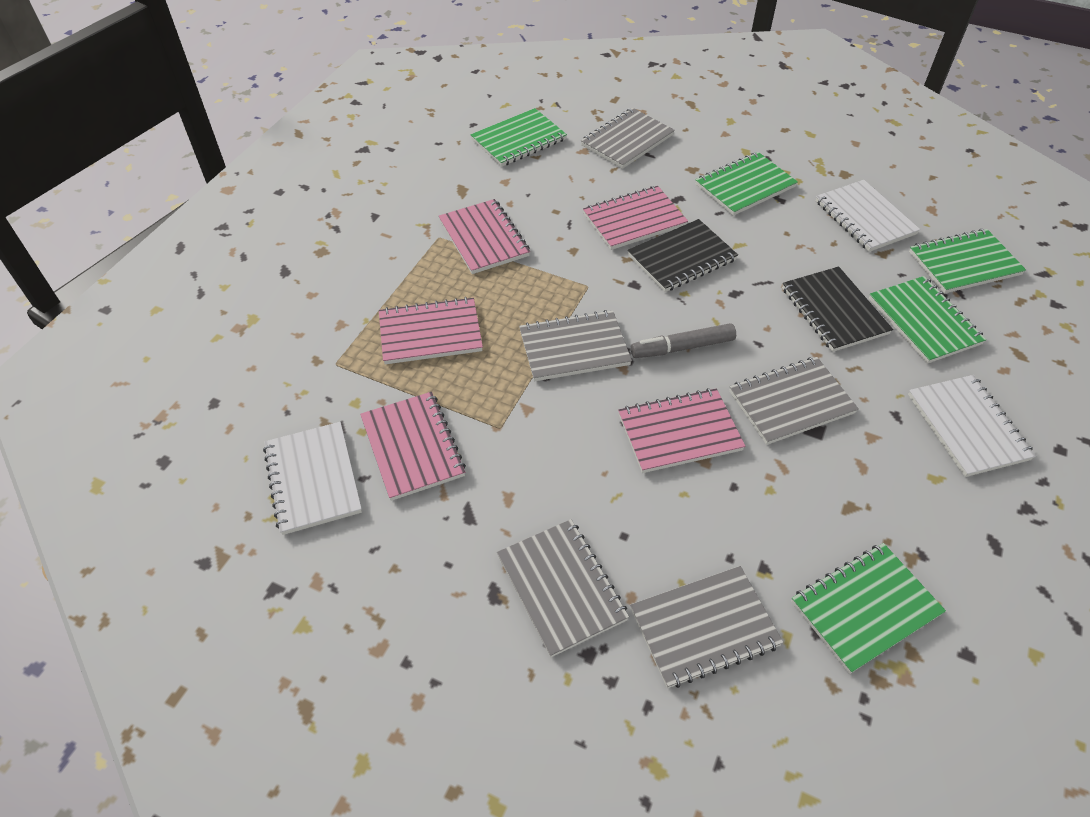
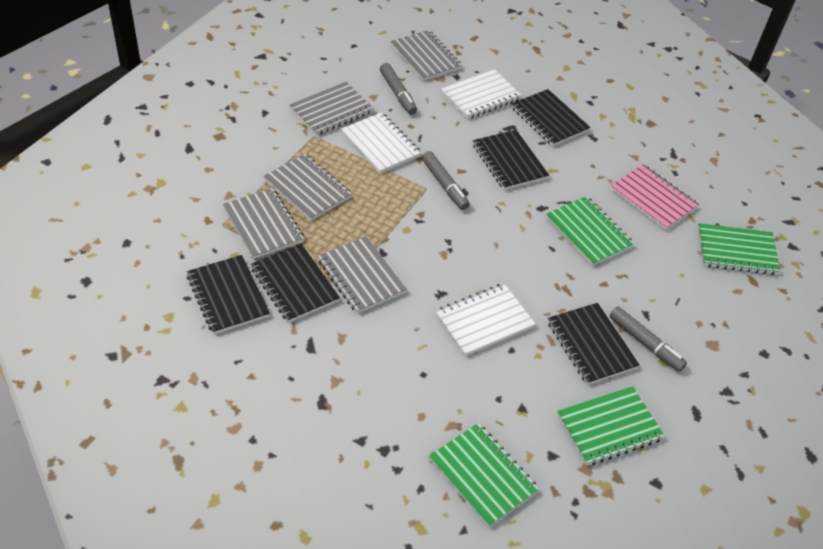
black notebook: [628,219,738,292] [782,267,893,352] = 2 -> [187,255,270,334] [251,244,340,323] [473,130,549,190] [511,89,590,146] [548,303,640,385] = 5
green notebook: [471,108,567,167] [696,152,798,216] [791,543,946,674] [869,276,987,364] [909,229,1026,293] = 5 -> [429,423,539,527] [546,196,634,266] [557,386,665,466] [698,223,780,275] = 4
grey marker: [631,323,736,358] = 1 -> [380,63,417,115] [422,151,470,210] [609,306,687,372] = 3
pink notebook: [360,392,466,501] [379,297,483,364] [438,199,530,274] [583,186,688,250] [618,388,745,473] = 5 -> [611,164,699,230] = 1

